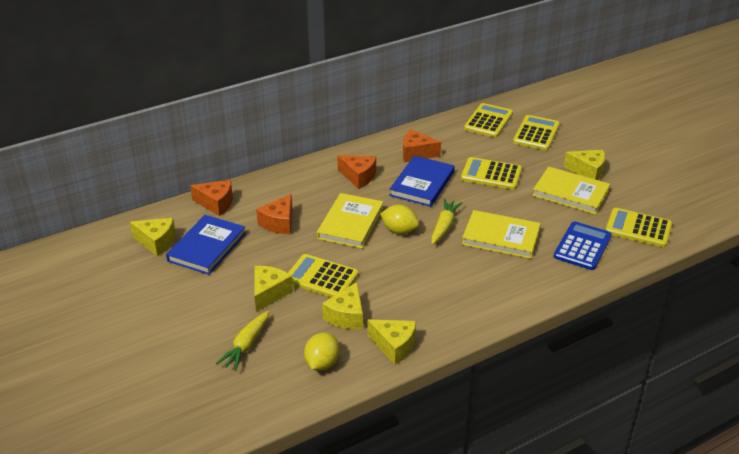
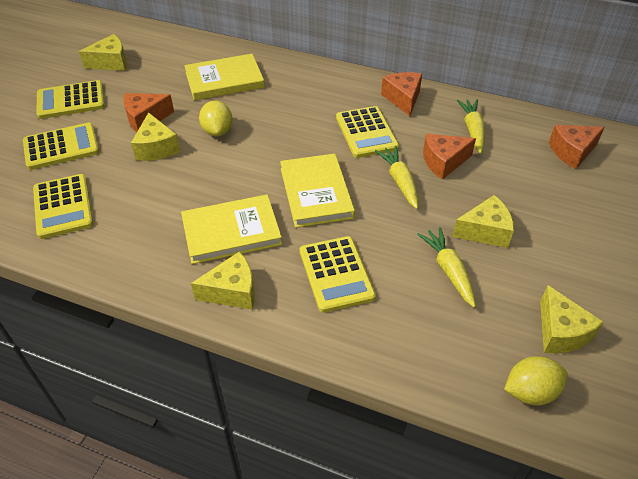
blue book: [166,215,246,275] [389,156,455,207] = 2 -> none = 0
blue calculator: [554,221,612,270] = 1 -> none = 0
yellow carrot: [216,311,269,371] [431,199,462,244] = 2 -> [375,146,418,209] [417,227,476,307] [457,99,485,154] = 3

